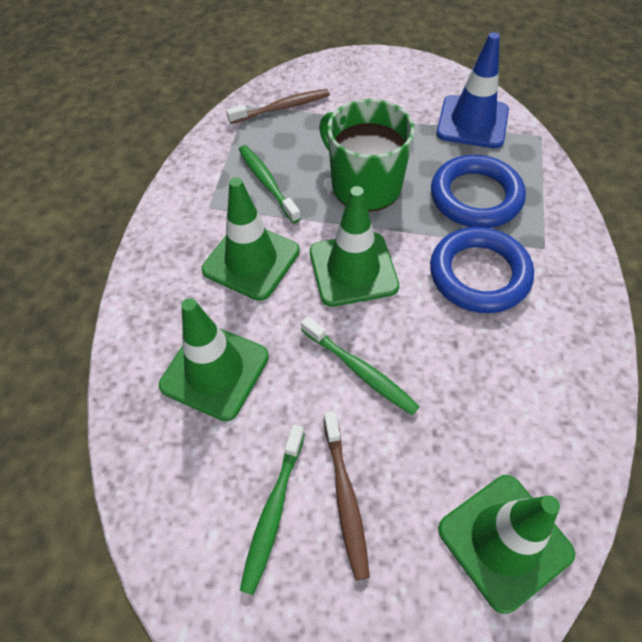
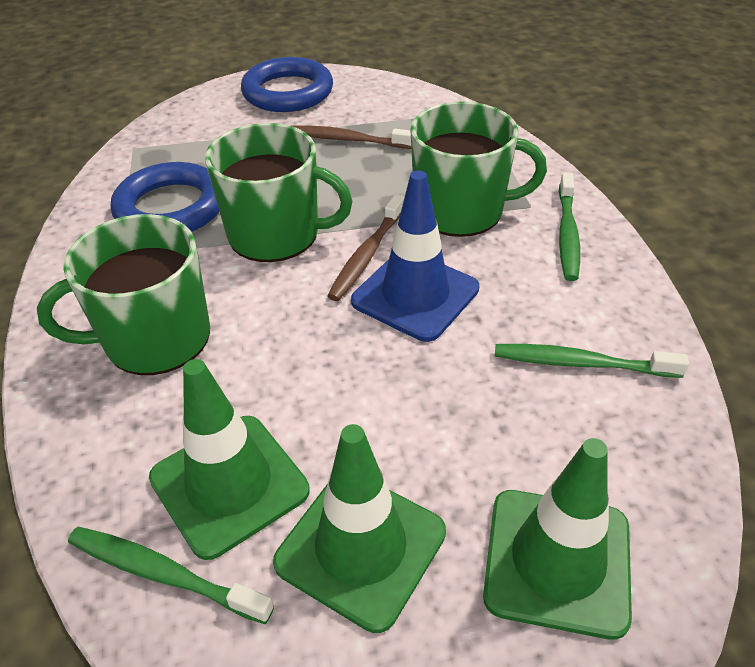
green mug: [319,99,415,212] = 1 -> [37,214,210,375] [205,123,353,262] [410,102,547,237] = 3
green traffic cone: [159,298,269,421] [202,177,300,301] [310,186,399,307] [438,475,575,614] = 4 -> [149,359,310,560] [273,424,446,633] [483,438,632,640] = 3

